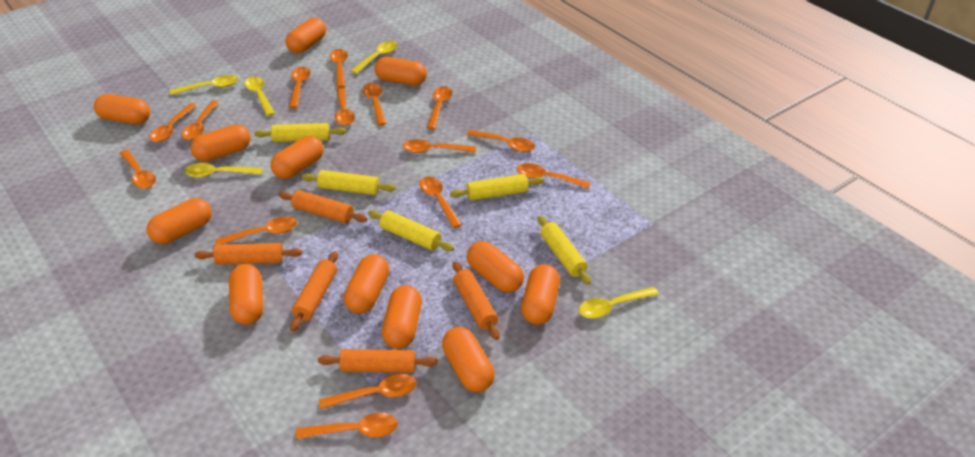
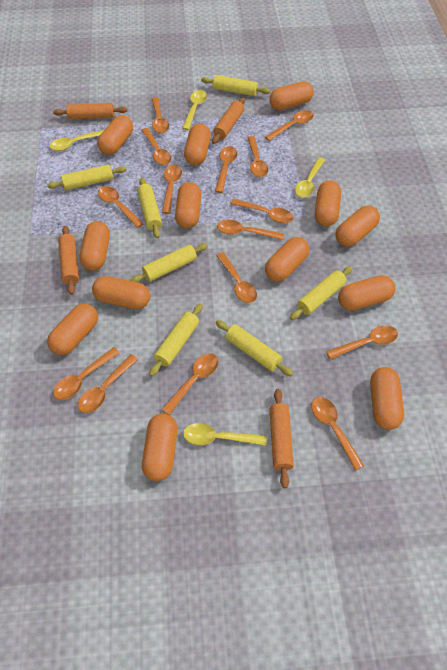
orange capsule: [94,94,150,124] [147,198,212,244] [190,124,251,162] [229,264,263,325] [270,136,323,179] [285,18,326,53] [344,254,389,314] [374,57,427,86] [382,285,422,349] [442,327,494,392] [467,241,524,293] [521,264,560,325] = 12 -> [47,304,98,355] [80,221,110,271] [92,276,150,309] [97,115,133,155] [142,414,178,481] [175,182,201,228] [184,123,211,165] [265,237,309,282] [270,81,314,110] [315,181,341,226] [336,205,380,247] [338,275,395,311] [370,367,404,430] = 13
orange rolling pin: [194,243,302,265] [279,190,368,223] [290,251,338,331] [318,349,437,373] [453,261,500,340] = 5 -> [53,103,128,119] [58,226,79,295] [212,97,245,144] [269,389,294,488] = 4
yellow rolling pin: [255,123,346,142] [302,170,396,195] [368,210,454,251] [450,174,544,201] [538,216,591,285] = 5 -> [47,165,127,190] [130,243,208,282] [137,177,162,238] [149,304,203,376] [201,75,270,96] [216,320,293,376] [290,266,353,320] = 7
yellow spoon: [170,75,238,95] [184,163,262,178] [244,76,275,116] [351,41,398,74] [579,287,659,319] = 5 -> [50,130,104,151] [182,90,207,130] [183,423,267,446] [295,157,325,198] = 4

